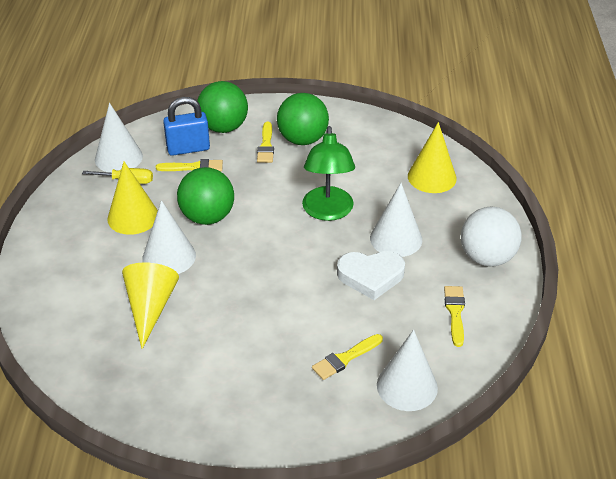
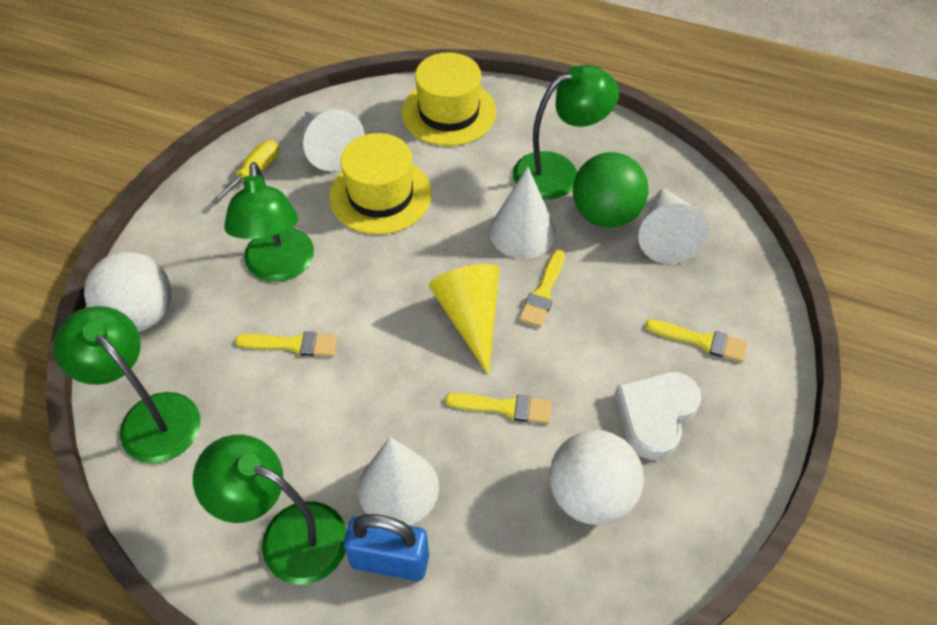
green ball: [177,167,234,225] [197,81,248,133] [277,93,329,145] = 3 -> [573,152,648,228] = 1
green lamp: [302,126,355,221] = 1 -> [53,306,200,463] [193,434,347,584] [224,162,314,282] [513,65,619,199] = 4
white ball: [461,207,522,267] = 1 -> [84,252,171,332] [549,430,644,525] = 2
yellow cone: [107,161,158,235] [122,262,179,349] [408,122,457,193] = 3 -> [429,264,499,375] = 1
yellow hat: none = 0 -> [329,133,432,235] [402,52,497,146] = 2

